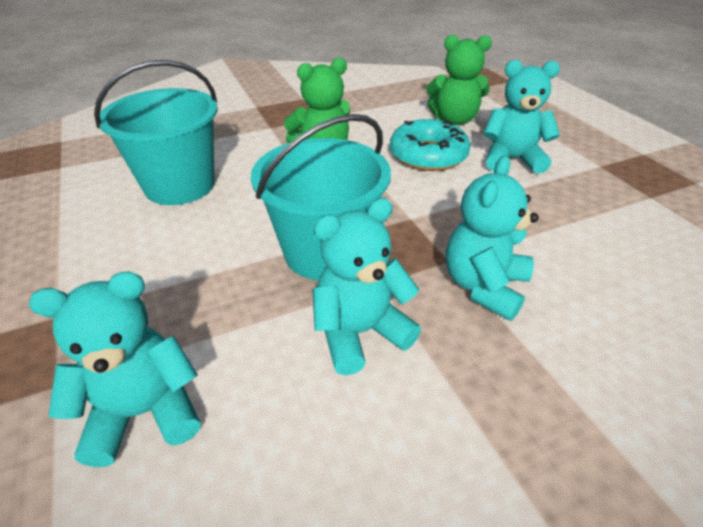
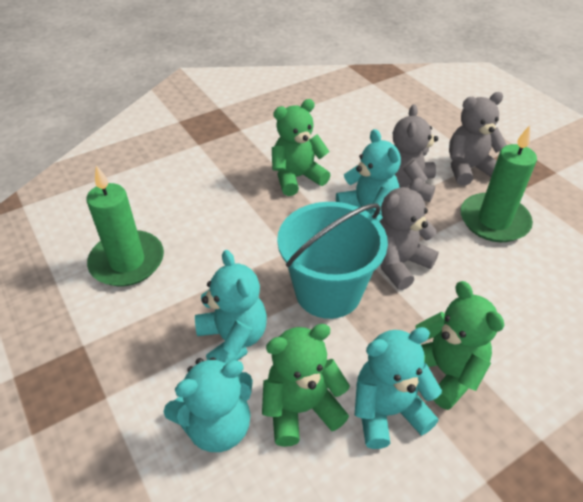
green candle: none = 0 -> [86,165,164,286] [460,125,537,242] = 2
green teddy bear: [284,58,350,143] [426,35,492,125] = 2 -> [262,324,350,447] [272,99,331,196] [415,281,504,410] = 3
grey teddy bear: none = 0 -> [379,178,439,290] [393,104,438,202] [449,92,507,185] = 3
turquoise bucket: [94,60,218,205] [251,114,391,280] = 2 -> [277,202,388,319] = 1
turquoise donut: [390,119,470,171] = 1 -> none = 0

